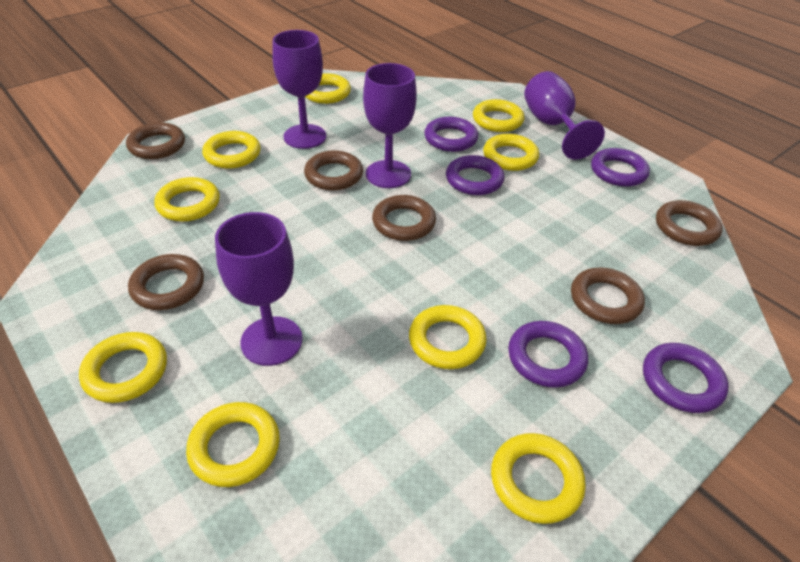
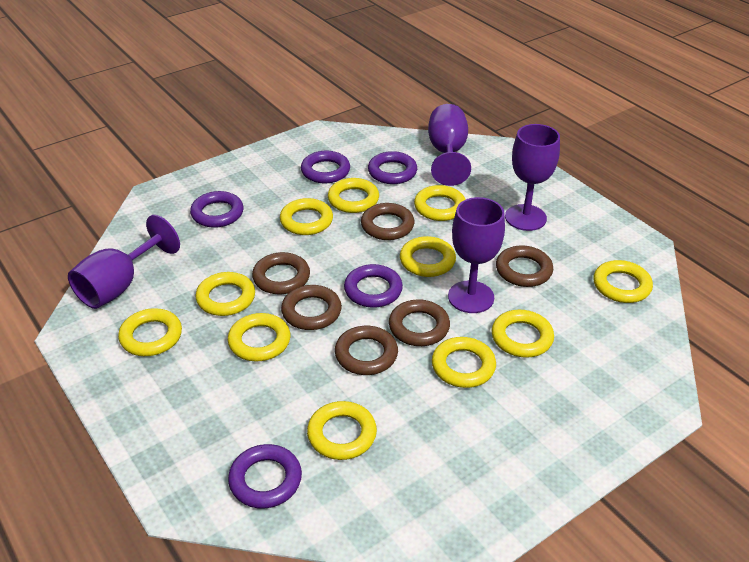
yellow ring: [79,332,167,403] [154,177,220,222] [186,402,280,487] [202,131,261,169] [305,73,351,104] [409,305,487,369] [473,99,524,132] [483,134,539,171] [491,433,586,524] = 9 -> [118,308,182,356] [196,272,255,316] [228,313,290,362] [280,198,333,235] [307,401,377,460] [328,178,379,213] [400,236,456,277] [414,185,466,221] [432,337,496,388] [492,310,554,358] [593,260,653,303] = 11

